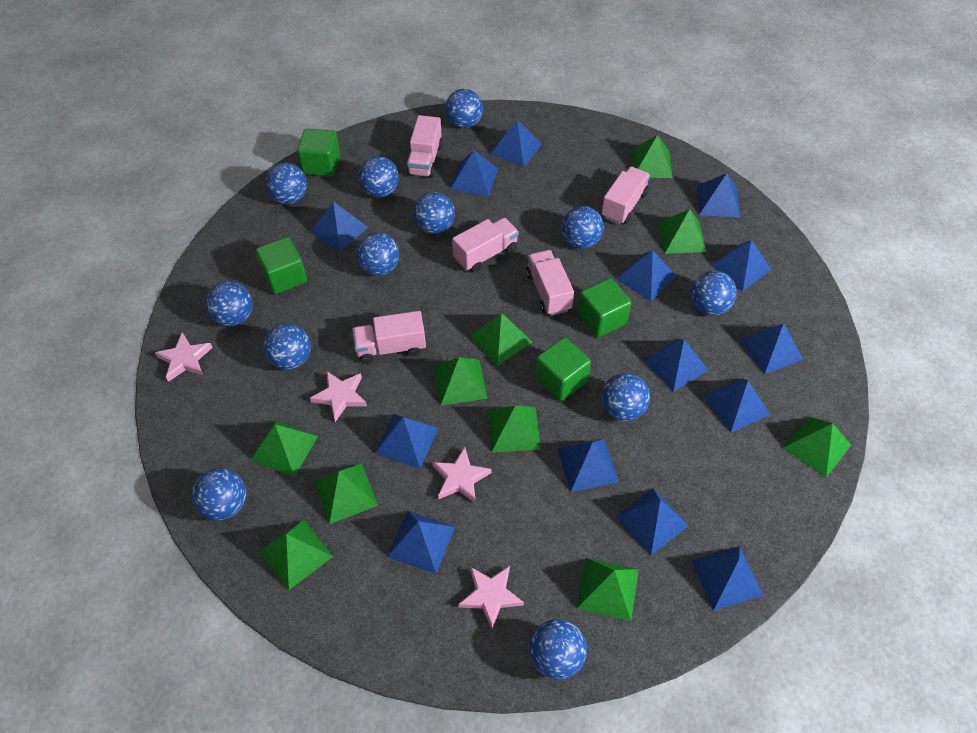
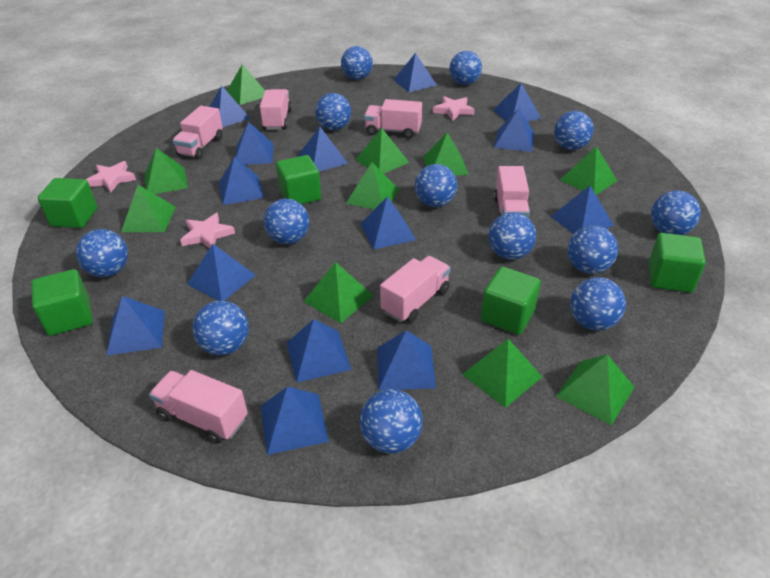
blue ball: [192,468,246,521] [206,281,253,326] [263,323,311,370] [265,163,307,204] [356,232,399,276] [358,156,399,198] [413,192,455,234] [445,89,483,128] [529,619,587,680] [561,206,604,249] [601,373,650,421] [691,271,737,315] = 12 -> [76,229,128,277] [192,301,249,355] [263,199,310,244] [315,93,351,130] [341,46,373,80] [360,389,423,454] [415,164,457,207] [449,51,482,85] [488,212,536,260] [554,111,594,150] [568,225,618,274] [570,277,626,331] [651,191,701,235] = 13
green cube: [255,237,307,294] [297,129,340,176] [535,337,591,401] [578,278,631,338] = 4 -> [31,269,93,336] [38,178,97,228] [276,155,321,204] [481,267,541,335] [648,233,706,293] = 5
pink star: [155,332,213,382] [310,371,367,422] [432,447,492,504] [458,566,524,629] = 4 -> [86,161,136,193] [180,213,235,249] [433,96,475,121] = 3
pink truck: [352,311,426,363] [407,115,443,178] [452,218,519,273] [526,250,574,316] [601,167,650,224] = 5 -> [149,370,248,444] [173,106,223,159] [260,89,292,130] [364,99,422,138] [380,256,451,323] [494,166,530,219] = 6

